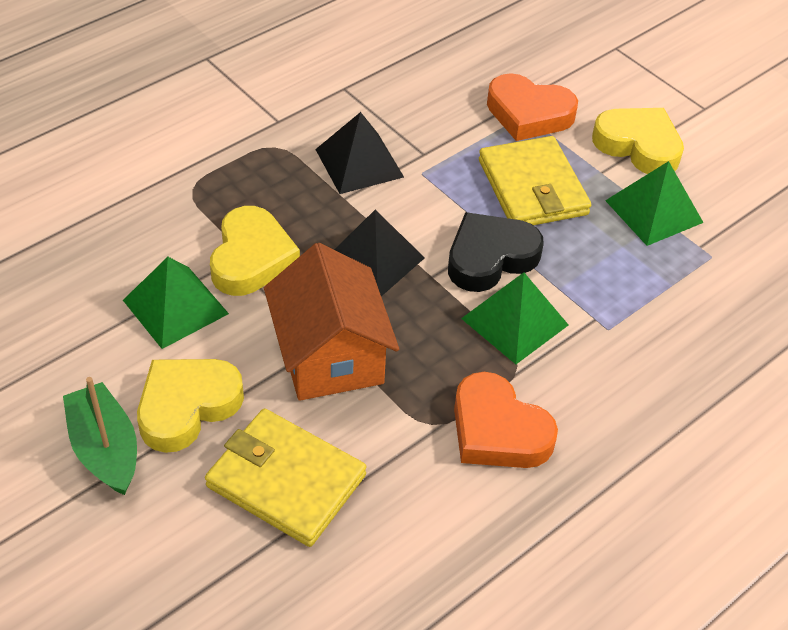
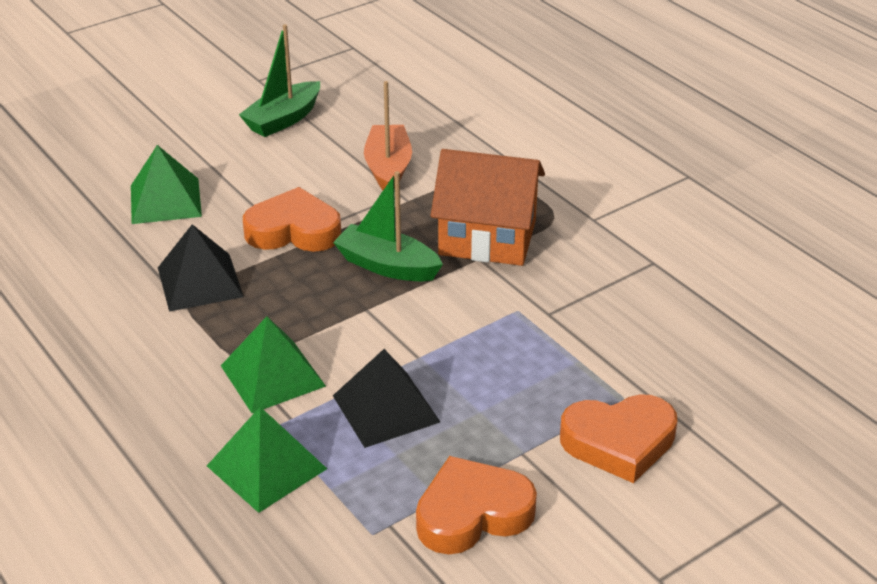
black heart: [448,212,544,292] = 1 -> none = 0
green boat: [63,377,137,495] = 1 -> [239,24,320,137] [333,171,443,281] = 2
orange boat: none = 0 -> [364,81,412,190] = 1
orange heart: [454,372,558,468] [487,73,578,141] = 2 -> [243,187,341,252] [416,456,537,554] [560,394,677,483] = 3
yellow heart: [137,359,244,453] [210,206,300,296] [592,108,684,174] = 3 -> none = 0
yellow wallet: [205,408,366,547] [479,136,591,225] = 2 -> none = 0

